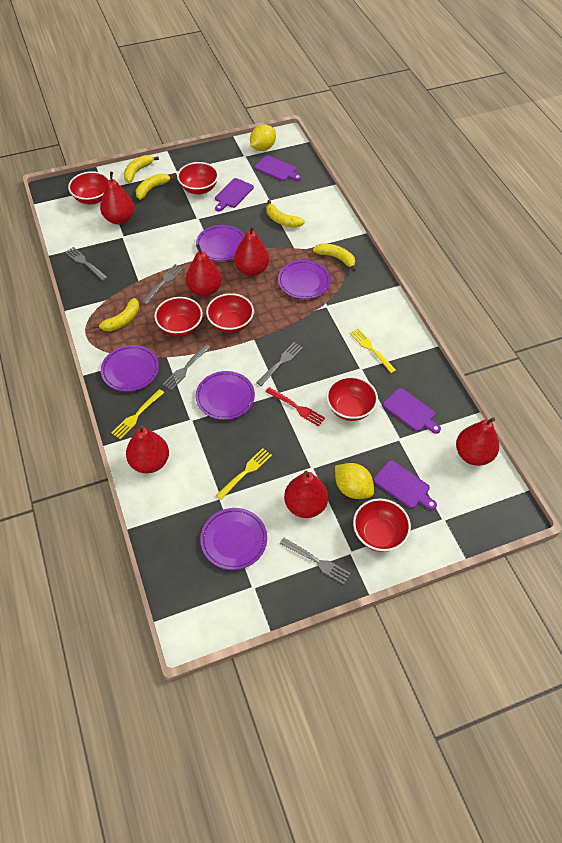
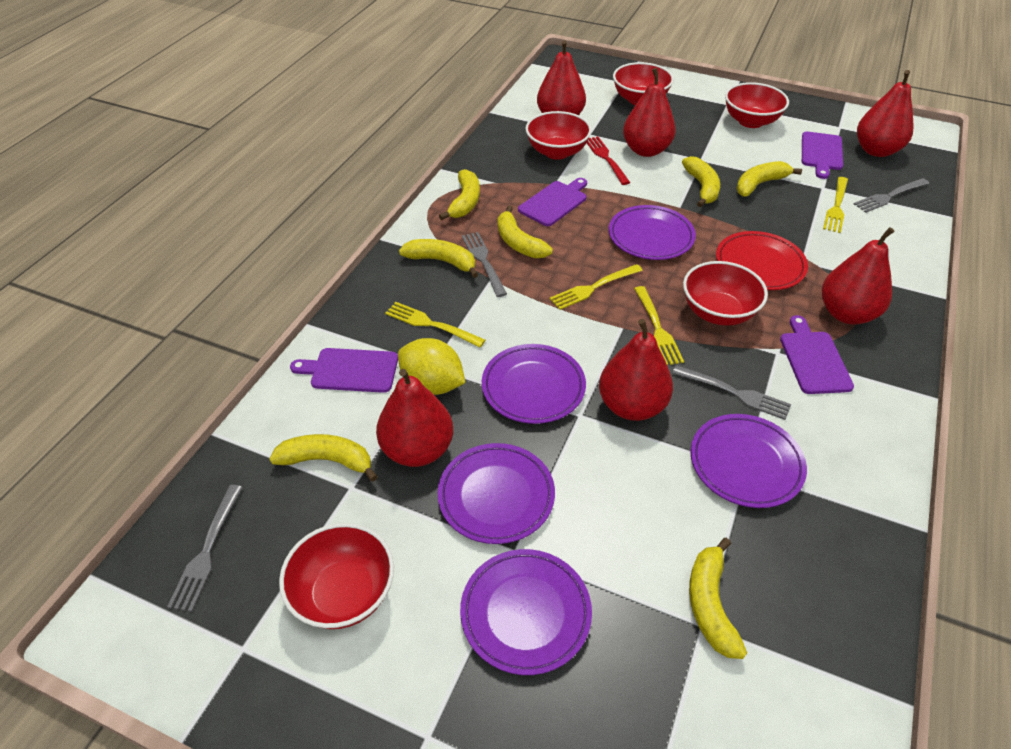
grey fork: [65,247,107,281] [142,264,183,304] [163,344,211,390] [256,342,303,386] [280,538,351,584] = 5 -> [167,485,243,612] [462,232,507,297] [672,365,791,420] [854,178,929,213] = 4
red bowl: [68,171,110,204] [155,297,203,337] [177,162,219,194] [206,293,254,333] [326,376,378,421] [353,498,411,552] = 6 -> [279,523,394,629] [525,111,592,160] [613,62,674,105] [683,261,768,326] [725,82,789,128] = 5
red plate: none = 0 -> [716,231,808,290] = 1
yellow banana: [93,298,139,331] [124,155,159,183] [136,173,176,200] [266,200,305,228] [313,243,356,272] = 5 -> [269,434,378,482] [399,239,478,278] [439,169,480,220] [498,206,553,258] [682,156,720,207] [689,538,747,659] [736,161,802,197] = 7
yellow fork: [111,389,164,439] [216,448,272,500] [350,328,396,373] = 3 -> [385,302,486,347] [550,264,643,310] [634,286,684,365] [823,177,848,233] = 4
yellow lemon: [250,125,276,151] [335,463,374,499] = 2 -> [398,338,465,395] = 1

